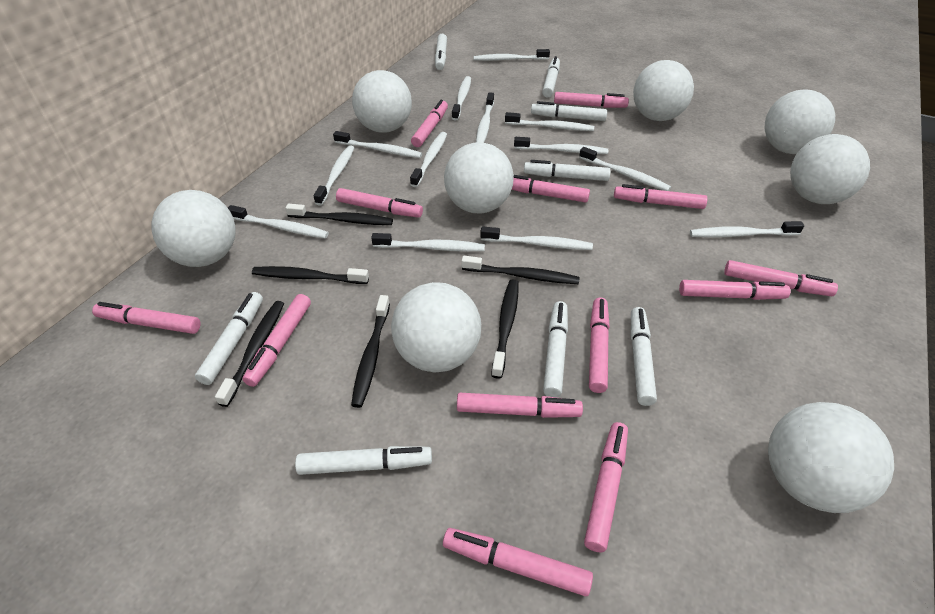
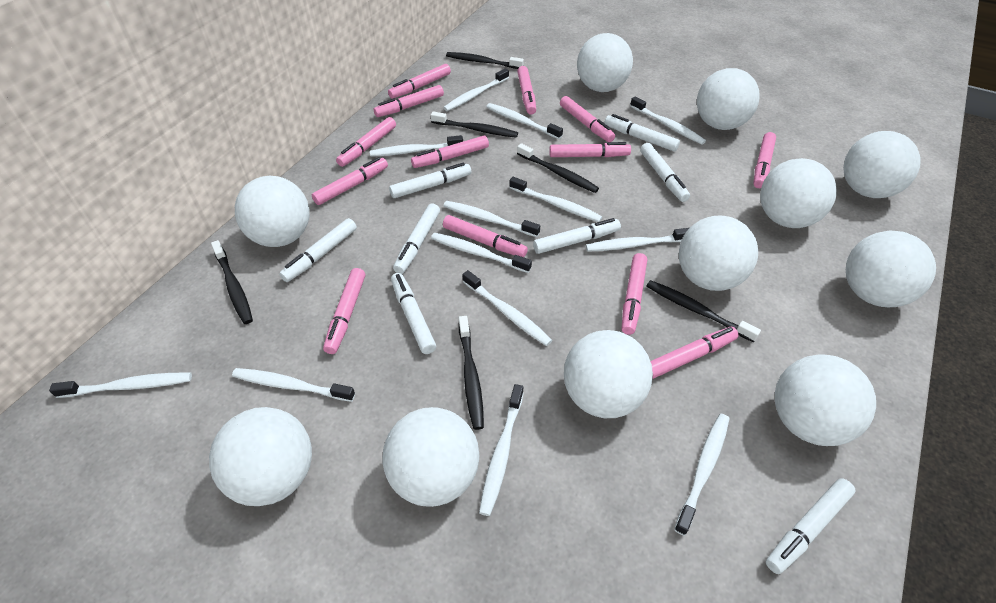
white ball: [151,190,236,267] [352,70,412,133] [391,282,481,373] [444,142,514,213] [633,60,694,121] [765,89,835,154] [768,402,894,513] [790,134,870,204] = 8 -> [209,407,312,506] [235,176,310,247] [382,407,479,507] [564,330,653,418] [577,33,633,92] [679,215,758,291] [697,68,760,130] [760,158,837,228] [775,354,876,446] [843,131,920,198] [846,231,936,307] = 11

